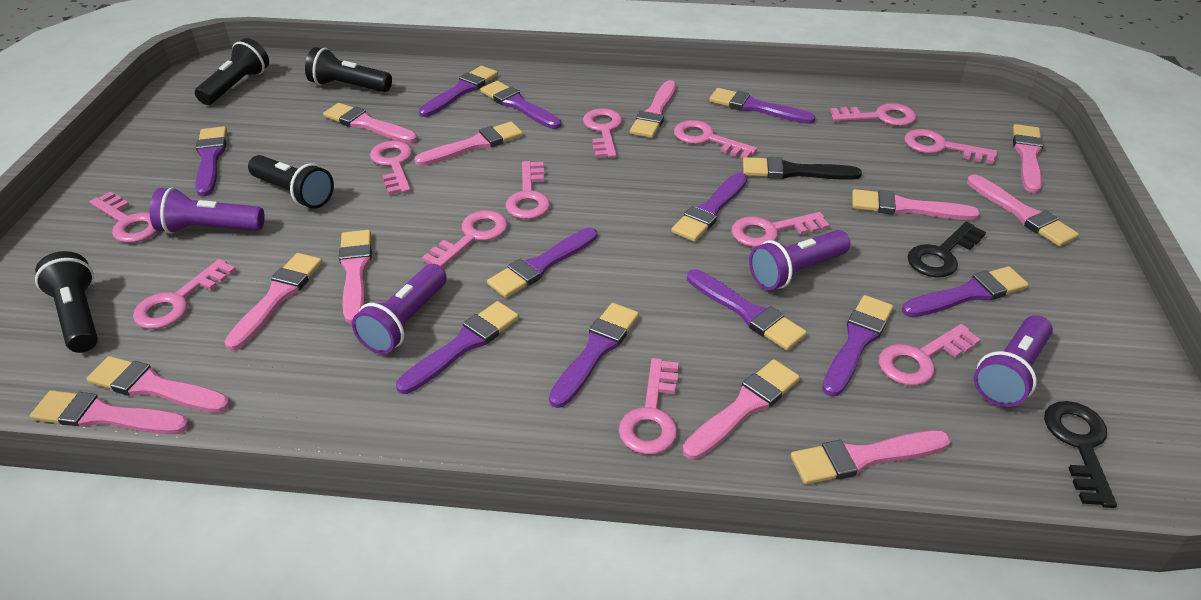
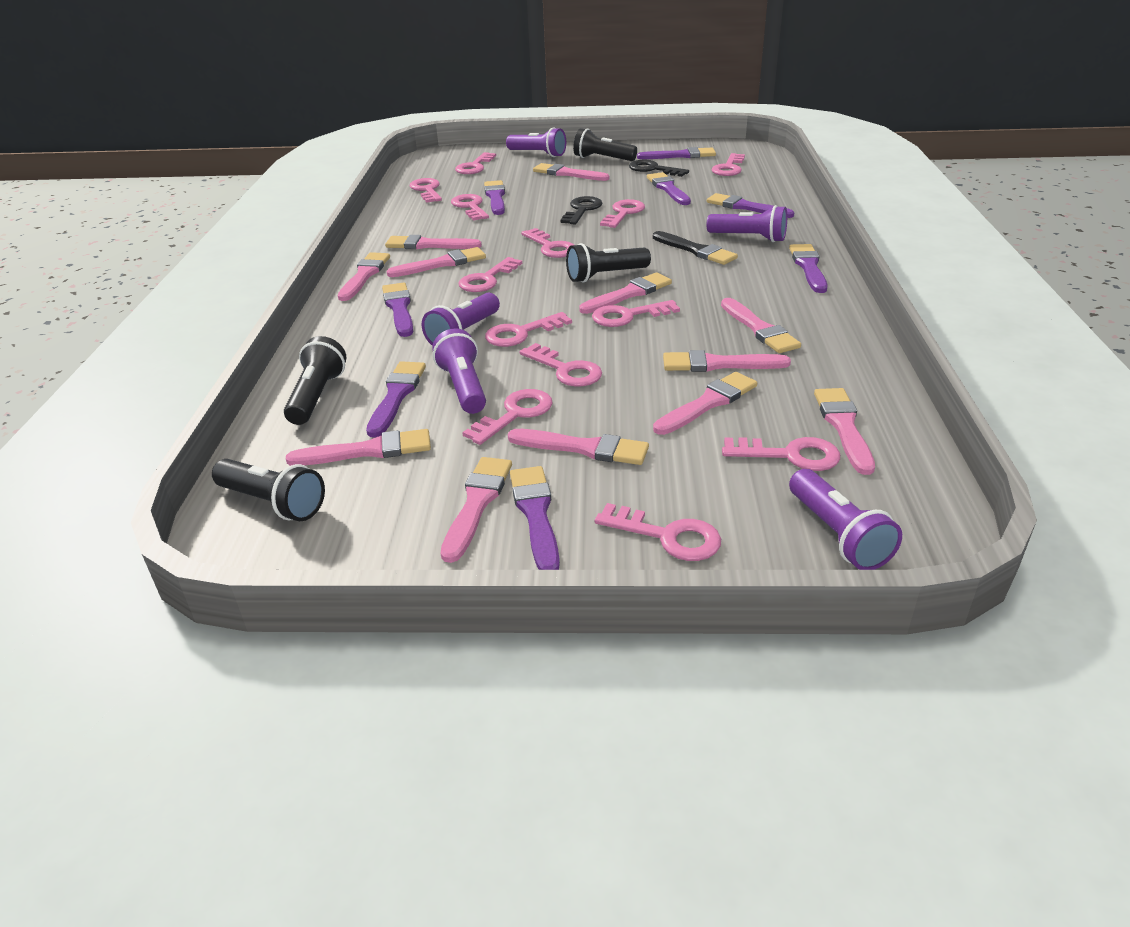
pink key: [90,191,158,243] [133,259,236,329] [370,141,412,195] [422,210,508,267] [506,161,550,219] [583,108,623,158] [618,358,678,455] [674,120,757,159] [731,212,830,247] [830,103,916,126] [878,324,981,386] [904,129,997,164] = 12 -> [410,178,442,203] [451,194,489,221] [455,152,496,174] [458,257,522,292] [462,389,553,445] [485,312,572,347] [520,343,602,387] [521,228,574,258] [592,300,680,327] [595,503,721,561] [600,199,645,228] [711,153,745,176] [722,437,840,471] = 13
purple brush: [195,126,227,196] [396,301,519,394] [419,66,498,117] [480,81,561,129] [487,227,597,298] [549,303,639,408] [671,172,747,242] [687,269,807,350] [709,88,815,124] [822,295,893,397] [902,266,1029,317] = 11 -> [366,361,426,438] [382,282,413,337] [484,180,505,215] [510,466,560,570] [637,147,716,159] [647,172,691,205] [707,193,794,218] [789,244,828,293] = 8
purple flashlight: [150,187,265,234] [352,264,447,354] [749,230,850,290] [974,315,1053,407] = 4 -> [422,293,500,346] [432,328,486,414] [506,127,566,157] [706,205,787,242] [789,469,902,570] = 5

